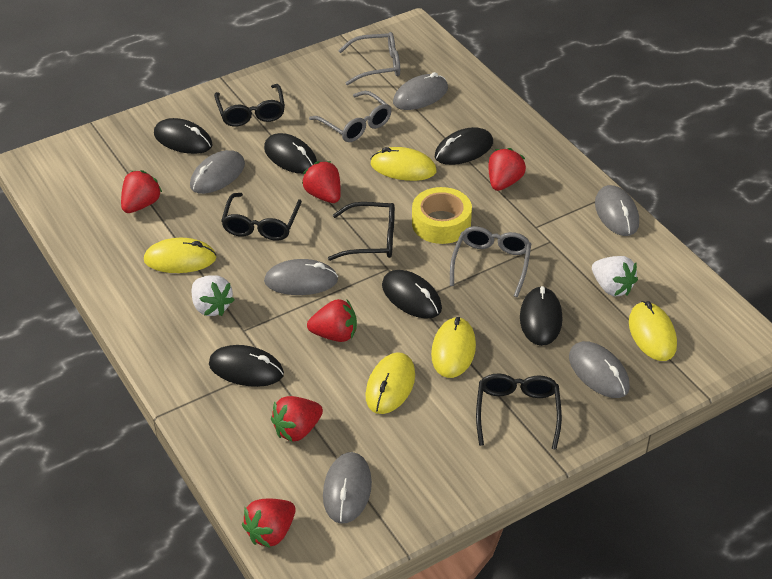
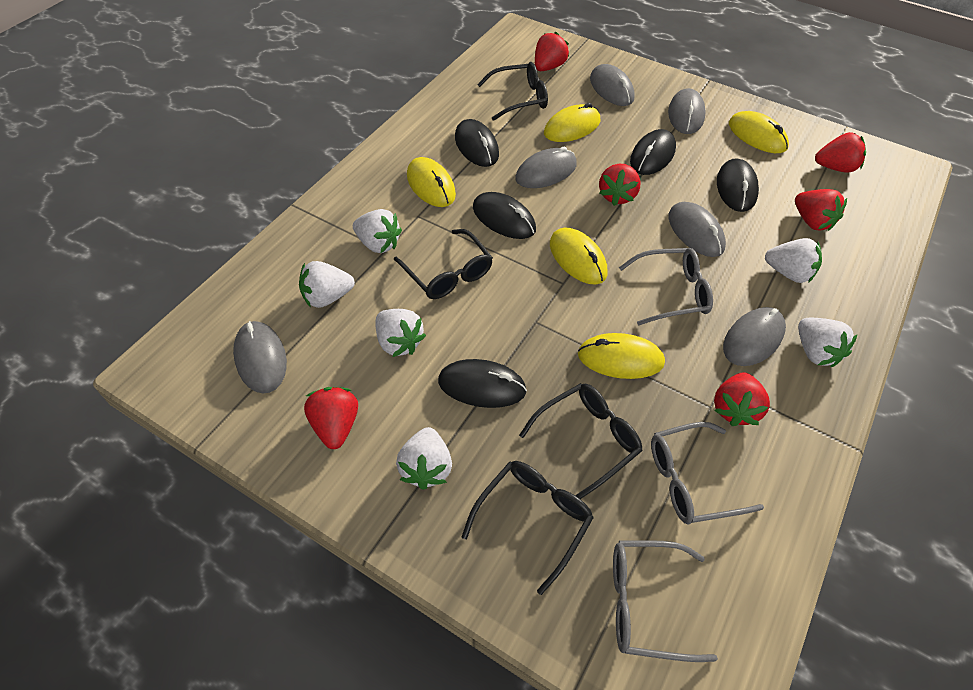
black mouse: [154,118,213,154] [209,345,284,387] [264,133,317,174] [382,270,442,319] [435,127,493,165] [520,286,563,346] = 6 -> [438,359,527,408] [455,119,499,167] [473,192,536,239] [630,129,676,175] [717,158,759,212] = 5
white strawberry: [191,275,234,316] [592,256,638,296] = 2 -> [299,261,355,308] [353,209,402,253] [375,309,426,357] [396,427,452,490] [765,238,822,283] [798,318,857,367] = 6
yellow tape: [412,187,472,244] = 1 -> none = 0

